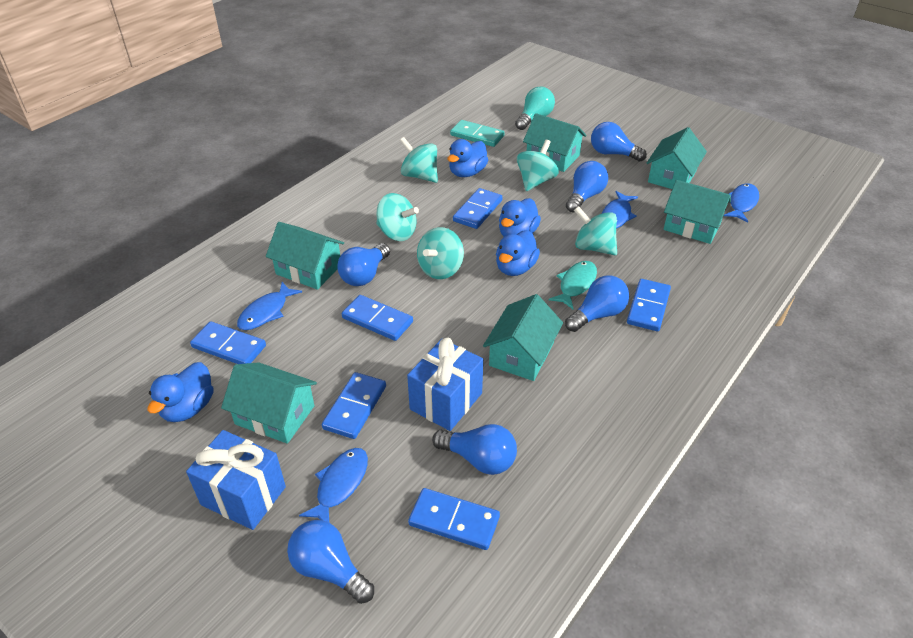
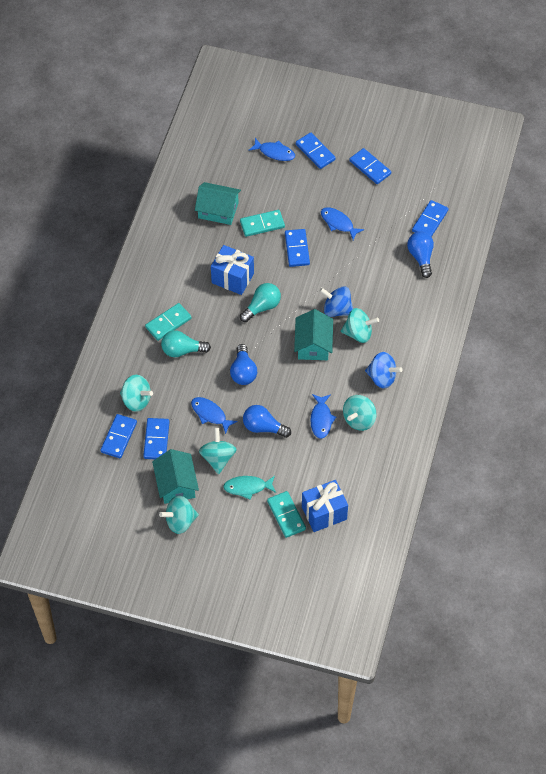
blue duck: [148,362,214,422] [447,139,488,177] [496,230,540,276] [499,198,541,236] = 4 -> none = 0
blue light bulb: [287,520,374,604] [337,243,390,286] [432,424,517,475] [565,276,629,332] [566,161,608,213] [591,122,647,162] = 6 -> [230,344,257,385] [243,405,291,438] [407,232,434,278] = 3
blue spinning top: none = 0 -> [319,286,353,317] [365,352,403,389] = 2
turquoise domino: [450,120,505,147] = 1 -> [145,303,191,341] [240,210,285,237] [267,491,306,538] = 3
turquoise house: [221,362,317,444] [266,222,344,290] [483,294,563,381] [523,113,586,172] [647,127,707,189] [664,180,731,244] = 6 -> [152,449,199,504] [195,182,241,225] [294,309,333,360] = 3
turquoise light bulb: [515,87,555,130] = 1 -> [161,330,211,357] [240,283,281,322] = 2

